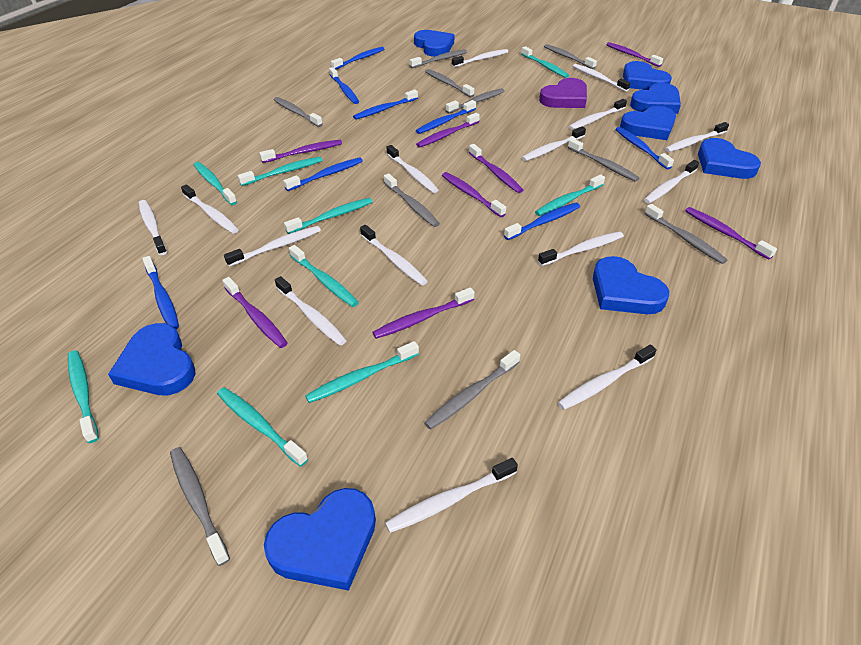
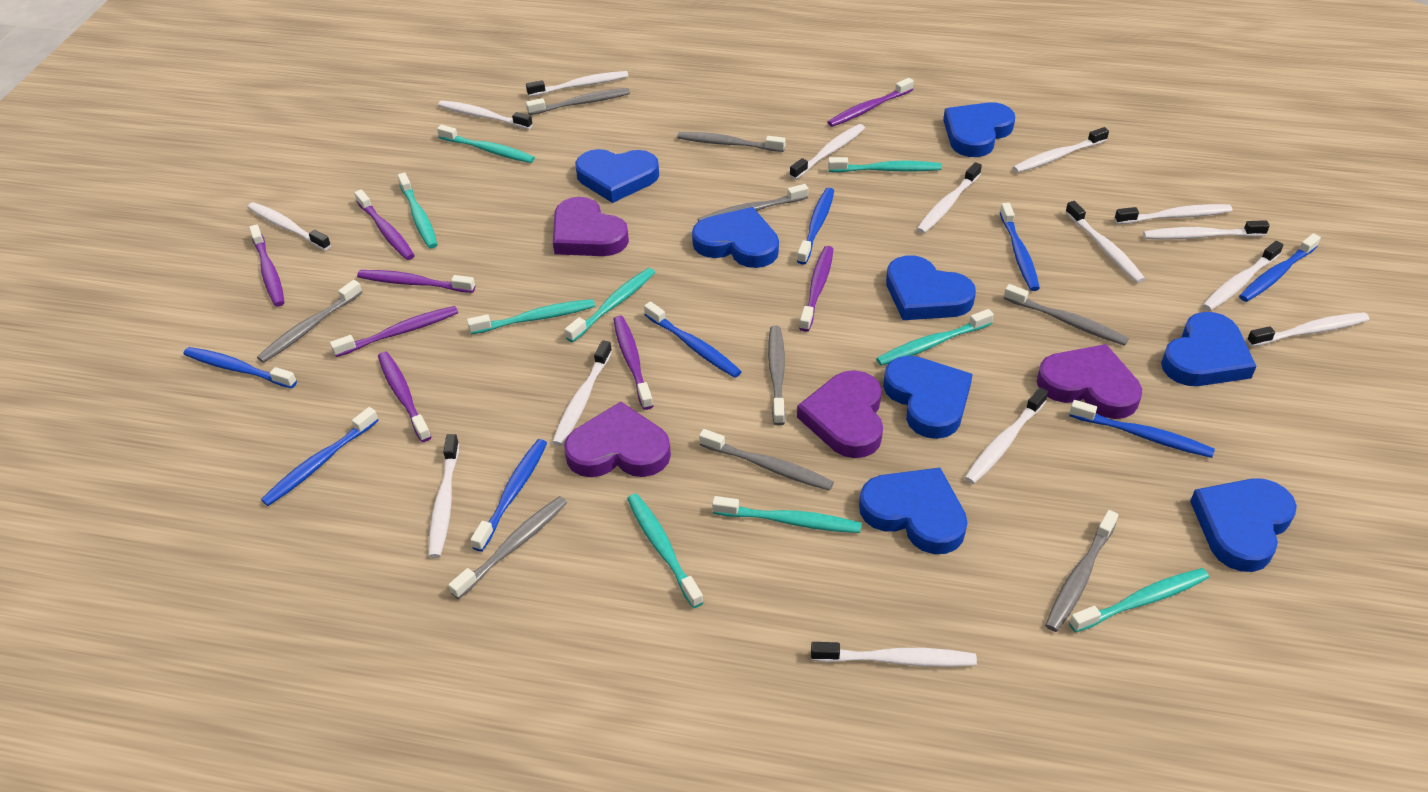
grey toothbrush: [170,447,230,566] [274,97,323,127] [384,173,440,227] [410,49,467,68] [424,350,520,430] [425,69,474,97] [446,88,505,114] [544,44,597,69] [568,138,639,182] [645,204,727,264] = 10 -> [257,280,362,363] [448,496,567,599] [526,88,630,115] [677,132,786,152] [697,184,808,222] [699,429,834,491] [768,325,786,425] [1004,284,1129,346] [1045,510,1118,632] = 9
purple heart: [539,78,587,108] = 1 -> [553,197,629,256] [564,402,671,477] [797,370,883,458] [1037,344,1142,419] = 4

